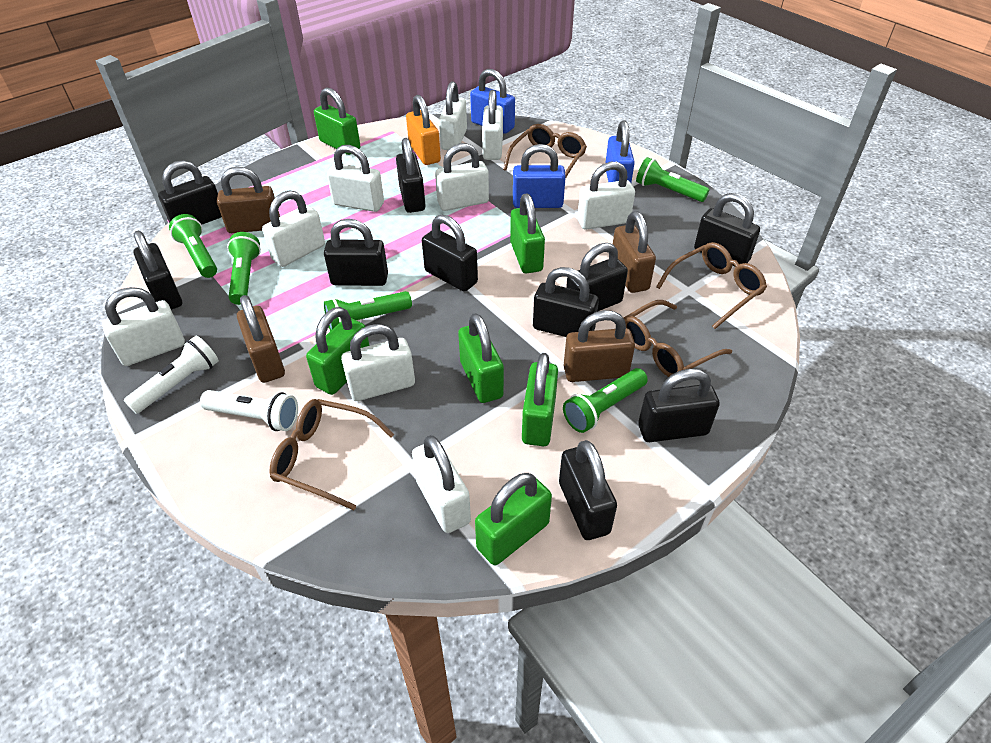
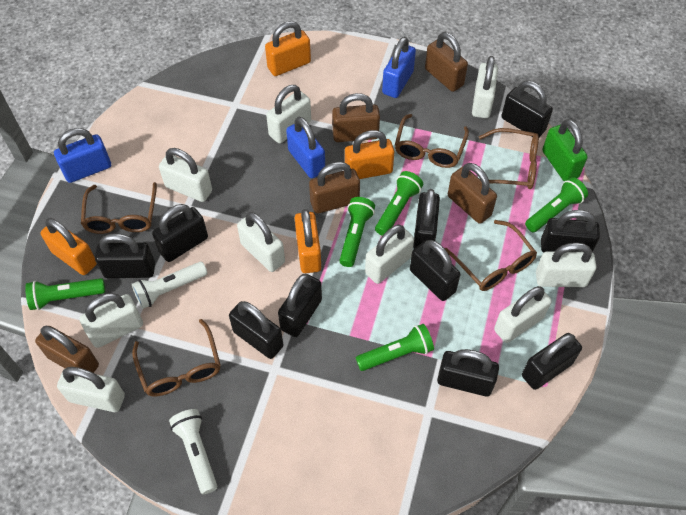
brown glasses: [269,399,394,510] [503,124,587,179] [624,300,732,377] [656,242,767,329] = 4 -> [81,182,157,234] [132,319,221,397] [395,114,469,168] [444,220,537,291] [479,128,539,189] = 5
brown padlock: [217,167,280,233] [237,295,285,383] [564,310,635,382] [613,211,656,293] = 4 -> [35,326,99,373] [309,162,360,214] [332,93,380,142] [425,32,468,92] [448,163,497,224] = 5
green padlock: [306,307,370,395] [314,87,360,155] [458,313,504,403] [475,473,552,565] [510,194,545,273] [522,353,558,446] = 6 -> [542,119,588,181] = 1
orange padlock: [406,95,441,165] = 1 -> [40,218,97,275] [265,21,311,76] [295,209,321,273] [345,130,394,179] = 4

